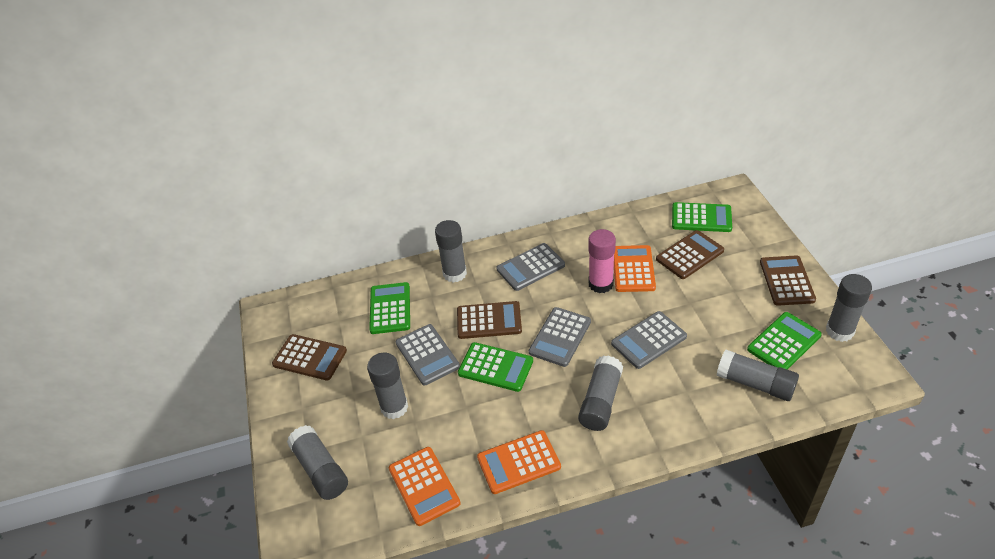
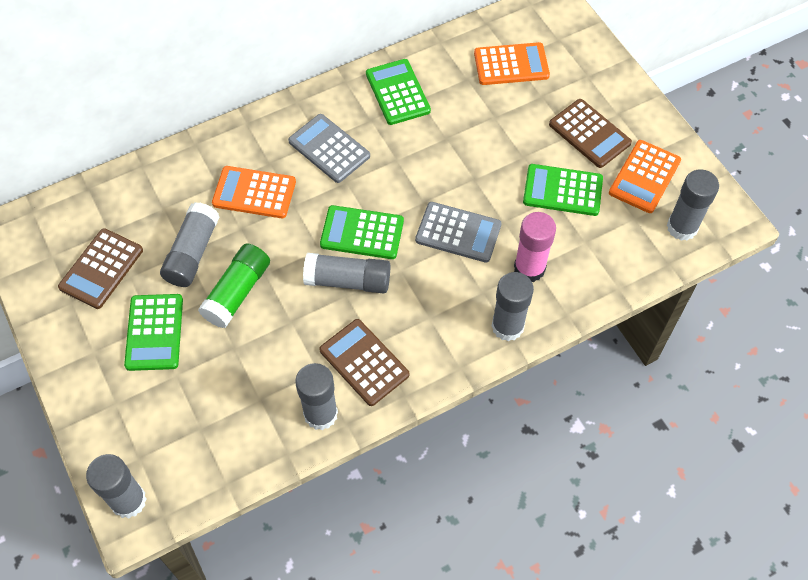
brown calculator: [272,334,347,381] [457,301,522,339] [656,230,724,279] [760,255,816,306] = 4 -> [58,228,143,309] [319,319,409,406] [549,99,632,168] = 3
green glue stick: none = 0 -> [198,243,270,328] = 1
grey calculator: [396,324,460,385] [496,243,565,291] [529,307,591,367] [611,311,687,369] = 4 -> [288,114,370,183] [415,202,501,263] = 2

